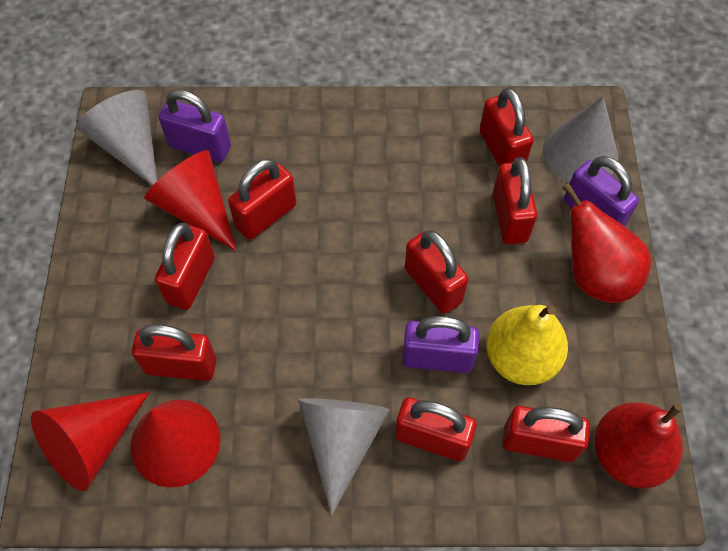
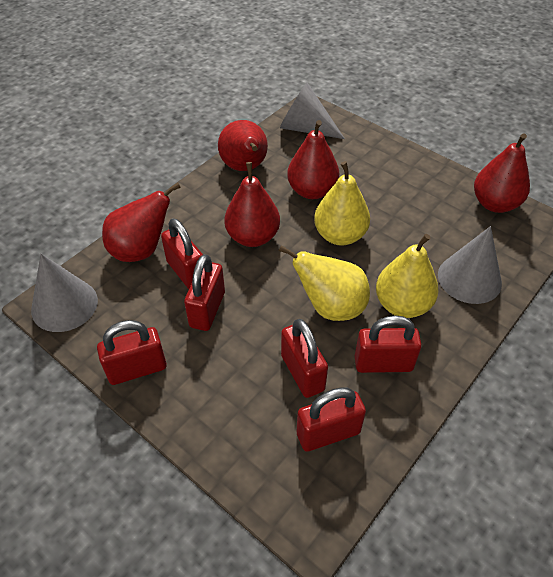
purple padlock: [158,89,231,162] [402,316,479,373] [564,156,639,227] = 3 -> none = 0
red cone: [31,392,149,491] [131,400,220,488] [144,150,236,251] = 3 -> none = 0
red padlock: [132,324,217,381] [155,223,215,310] [228,159,296,240] [395,397,477,461] [405,230,469,314] [479,88,534,167] [493,157,537,245] [502,406,590,462] = 8 -> [97,320,167,385] [161,218,203,289] [184,254,225,331] [281,319,328,398] [297,387,366,452] [355,316,422,373] = 6
red pear: [562,183,651,303] [594,402,683,488] = 2 -> [102,182,181,262] [218,120,268,171] [224,162,280,247] [287,120,339,199] [474,133,530,213] = 5
yellow pear: [486,305,568,385] = 1 -> [279,245,370,321] [314,161,370,246] [376,234,438,318] = 3

